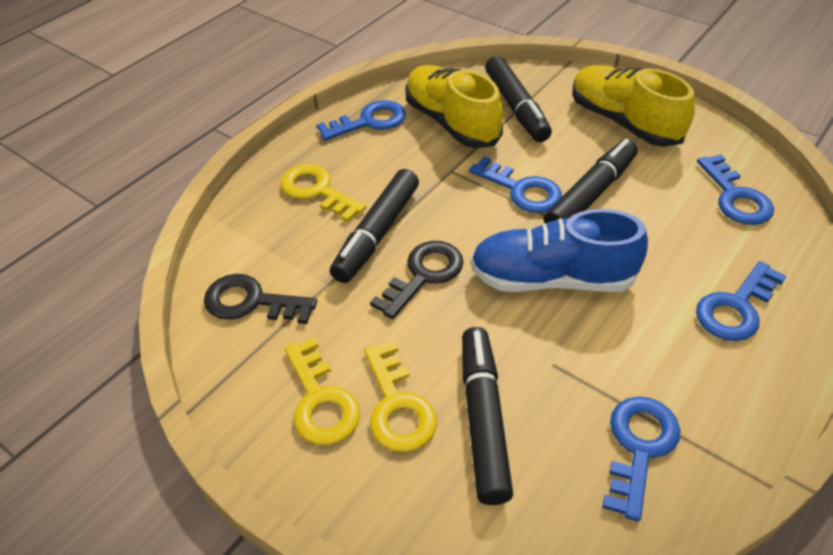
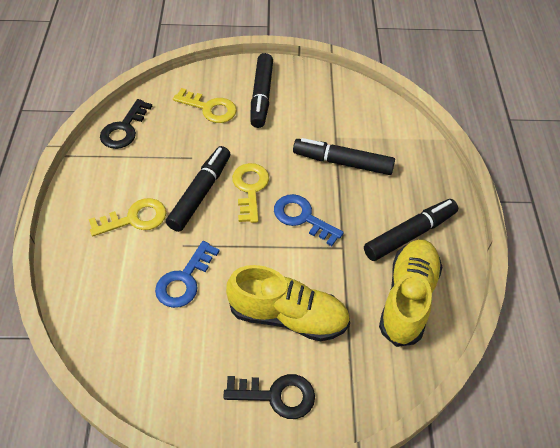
blue key: [317,100,406,141] [469,156,562,213] [602,397,680,522] [696,261,787,341] [697,154,774,225] = 5 -> [155,241,220,308] [274,194,344,246] = 2
blue shoe: [471,209,648,292] = 1 -> none = 0

